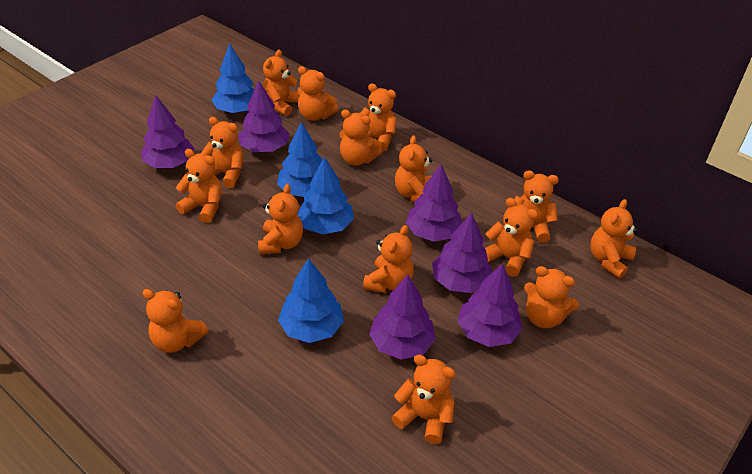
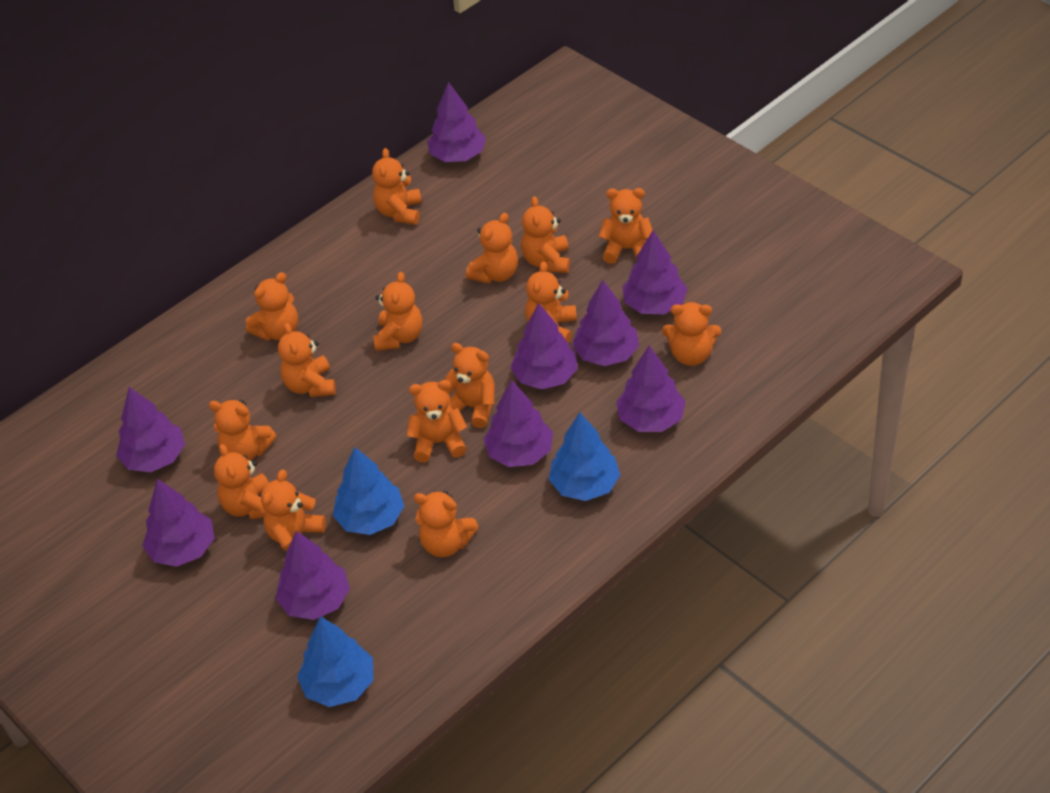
blue tree: [211,43,255,113] [277,122,323,197] [278,258,344,343] [297,156,354,234] = 4 -> [297,616,373,707] [333,447,404,535] [549,412,620,501] = 3
purple tree: [141,95,195,168] [238,81,290,152] [369,275,436,360] [406,164,462,242] [432,212,493,293] [457,263,523,347] = 6 -> [116,387,185,472] [143,479,214,567] [276,531,350,620] [427,82,486,162] [484,380,553,467] [510,303,578,389] [572,280,639,366] [616,345,686,432] [622,230,688,314] = 9

